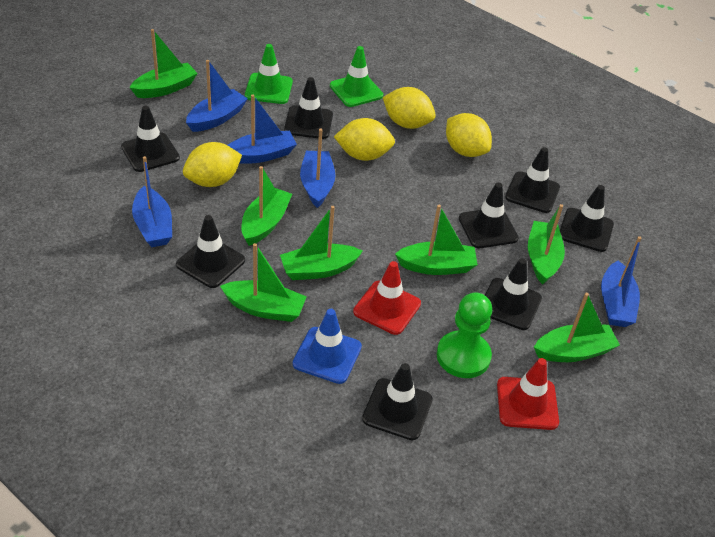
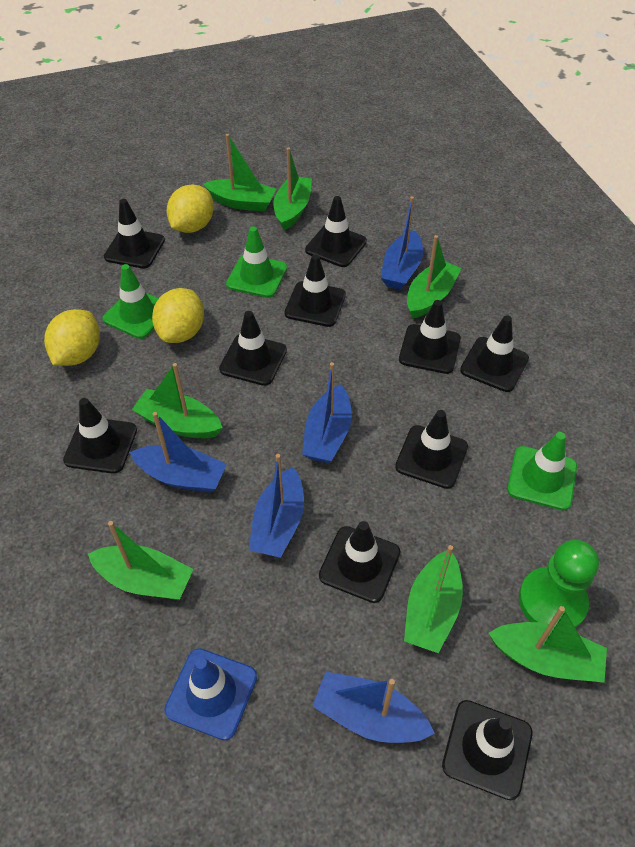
black traffic cone: [121,106,180,172] [176,215,245,288] [284,77,333,139] [362,363,433,440] [459,183,519,248] [485,258,542,330] [505,147,560,213] [560,185,614,252] = 8 -> [63,398,137,474] [104,199,165,269] [219,311,287,386] [285,254,346,327] [305,196,367,267] [319,521,400,603] [395,410,468,489] [399,300,461,374] [442,700,532,800] [460,315,529,392] = 10
green traffic cone: [245,44,293,104] [330,46,383,107] = 2 -> [102,264,159,339] [226,226,287,298] [507,432,577,510] = 3
red traffic cone: [353,261,421,335] [497,358,559,430] = 2 -> none = 0
yellow lemon: [183,142,242,187] [334,118,395,161] [383,87,436,129] [446,113,492,157] = 4 -> [44,309,100,366] [152,288,204,343] [167,184,214,233] = 3

